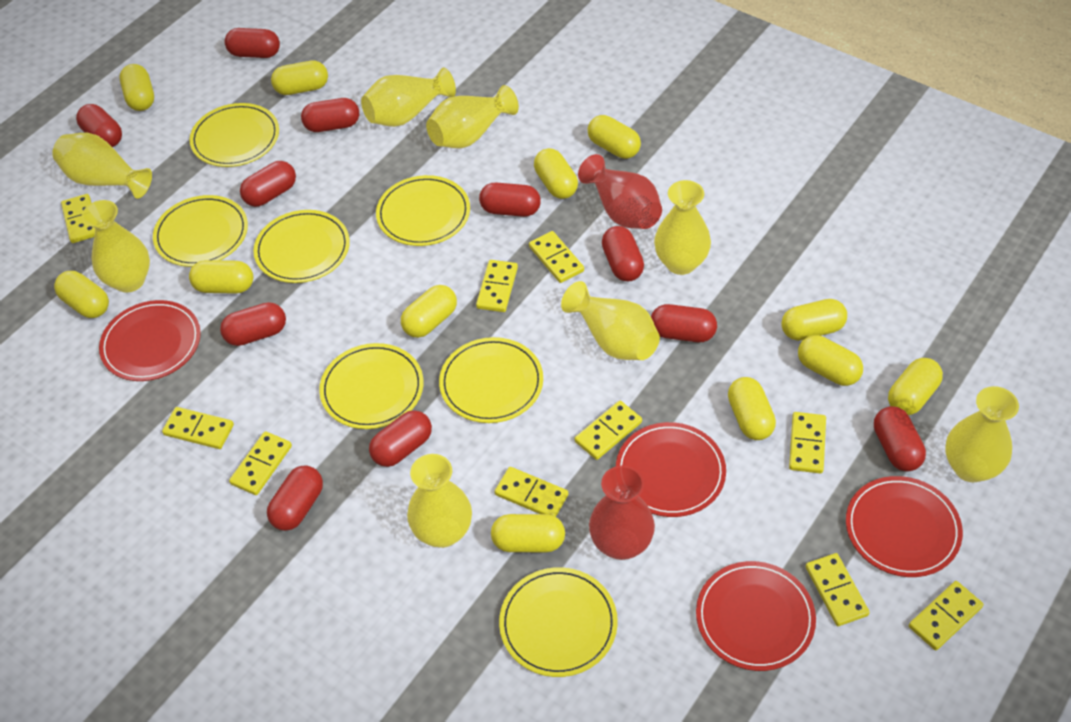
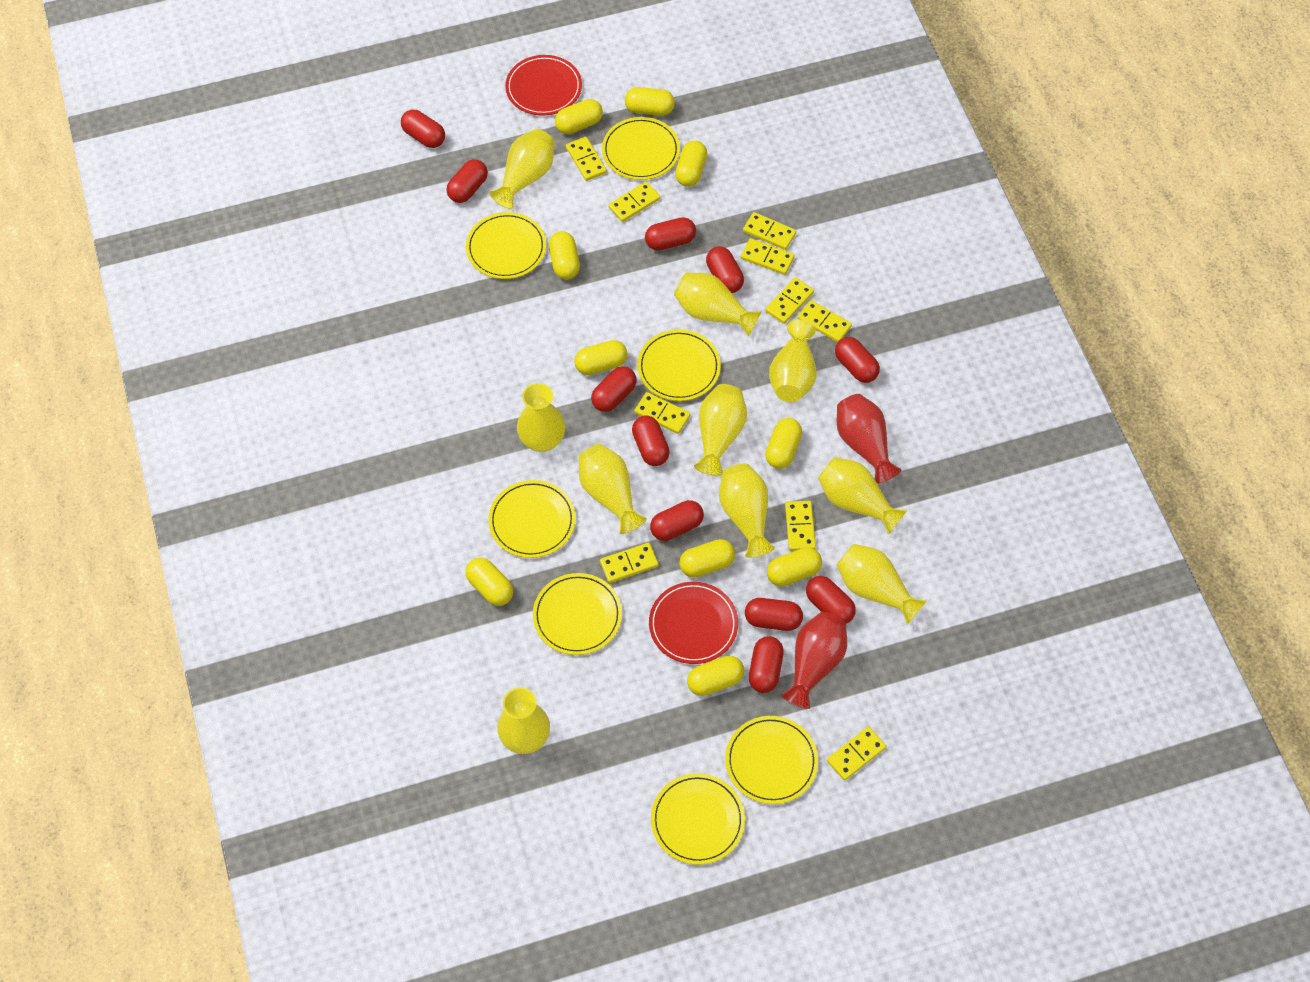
red plate: [99,300,201,381] [616,422,726,517] [696,561,816,671] [846,476,963,577] = 4 -> [505,55,582,116] [649,582,738,664] = 2
yellow capsule: [54,271,109,318] [120,64,154,111] [189,260,253,294] [271,60,328,95] [401,285,457,338] [491,514,565,552] [534,148,578,199] [588,115,641,159] [728,377,776,440] [781,299,847,341] [798,335,863,386] [888,358,943,415] = 12 -> [465,558,513,606] [549,231,580,279] [555,99,603,134] [574,340,627,375] [625,87,675,116] [675,140,707,187] [679,539,735,577] [687,656,744,696] [765,418,802,469] [767,547,822,586] = 10
yellow vase: [52,133,152,199] [82,200,150,293] [361,67,456,127] [407,454,472,548] [426,85,519,148] [561,281,660,360] [654,180,711,275] [945,386,1019,482] = 8 -> [489,129,555,209] [497,687,550,754] [517,383,565,452] [579,444,647,534] [674,273,762,336] [694,384,747,476] [719,464,775,558] [769,319,817,402] [818,457,907,534] [837,544,927,625] = 10

